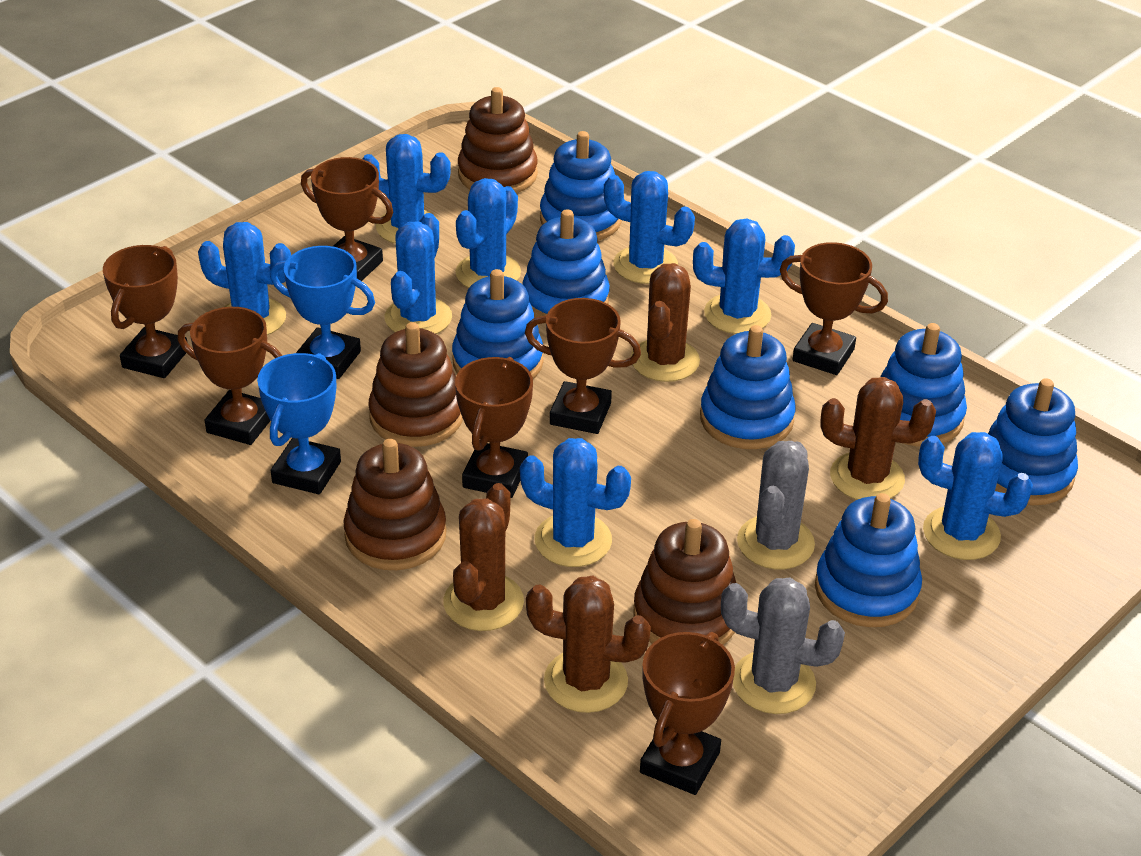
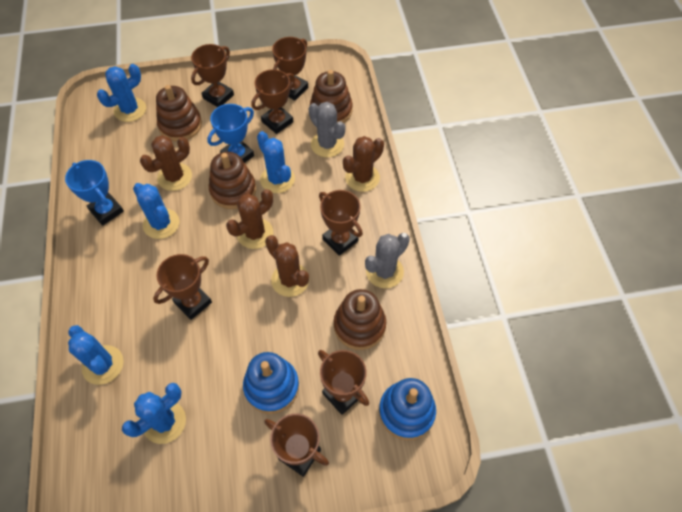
blue cactus: [198,222,291,335] [363,134,451,244] [385,213,452,334] [456,178,521,288] [520,438,631,567] [604,171,695,284] [693,218,795,334] [918,432,1033,560] = 8 -> [68,325,124,385] [97,64,146,122] [122,383,186,444] [133,183,180,239] [257,131,295,193] = 5
blue stacking toy: [452,269,544,379] [523,210,610,318] [540,131,622,241] [700,325,796,449] [815,493,922,627] [881,323,967,446] [988,378,1078,505] = 7 -> [243,352,299,414] [379,378,436,440] = 2

